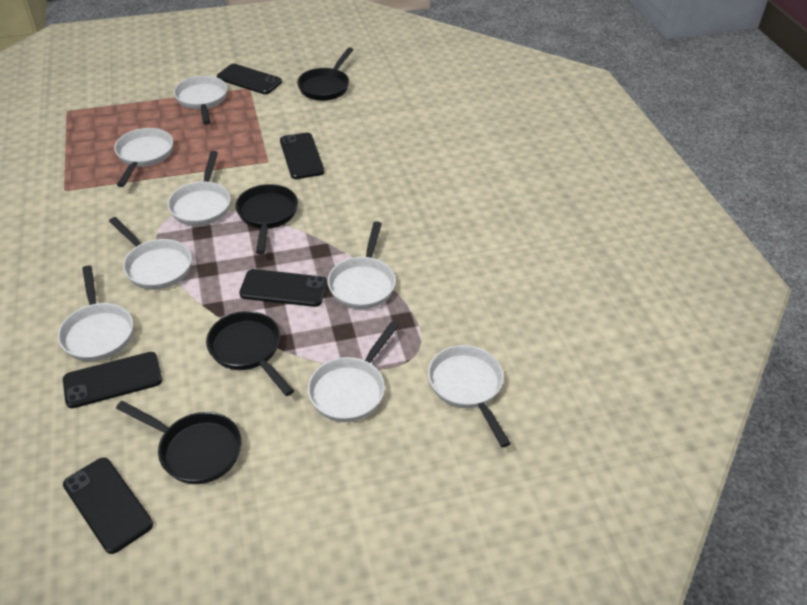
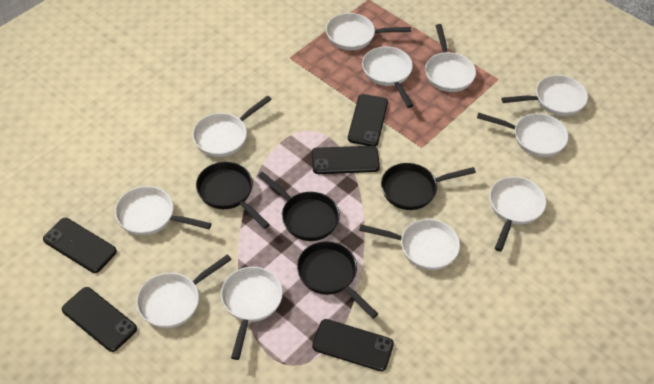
white pan: [58,266,133,362] [109,217,192,290] [114,128,173,187] [168,151,231,226] [174,76,227,125] [308,322,399,422] [328,221,396,309] [428,345,511,447] = 8 -> [115,186,212,236] [136,254,232,329] [192,95,272,157] [221,267,283,360] [326,13,411,50] [359,219,460,270] [362,46,414,108] [425,24,476,92] [477,113,568,157] [490,176,546,252] [501,75,588,116] = 11

